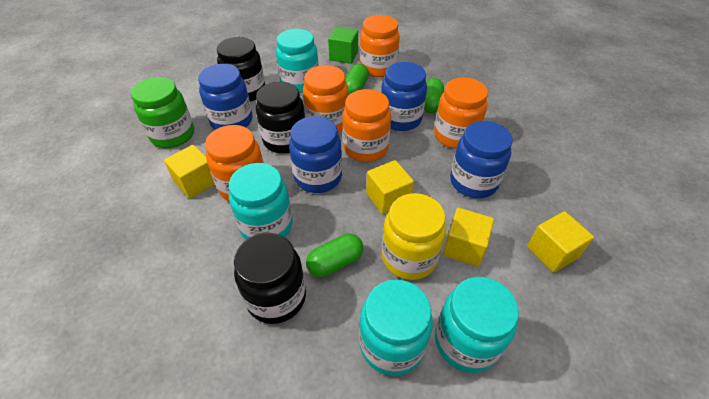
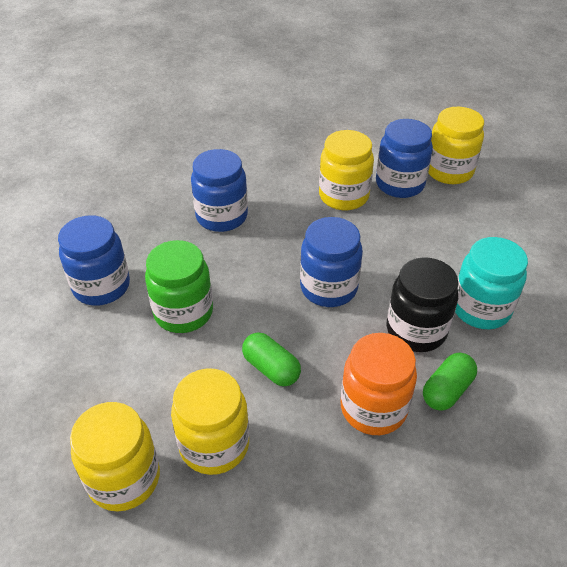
black jar: [217,37,265,102] [234,233,306,324] [256,82,305,154] = 3 -> [386,257,458,352] = 1
green capsule: [306,234,364,277] [345,64,369,96] [424,78,444,113] = 3 -> [242,332,301,386] [423,353,477,411] = 2
green cube: [328,27,358,64] = 1 -> none = 0
orange jar: [205,125,264,201] [303,65,348,132] [342,89,391,162] [360,15,400,77] [434,77,488,149] = 5 -> [341,333,417,435] = 1
turquoise jar: [229,163,293,240] [276,29,319,93] [359,280,433,376] [435,277,519,373] = 4 -> [455,237,528,329] = 1
yellow cube: [164,145,215,199] [366,160,414,215] [443,208,494,267] [527,211,594,273] = 4 -> none = 0
yellow jar: [382,193,446,280] = 1 -> [70,402,160,512] [171,368,249,475] [319,130,374,210] [428,107,484,184] = 4

